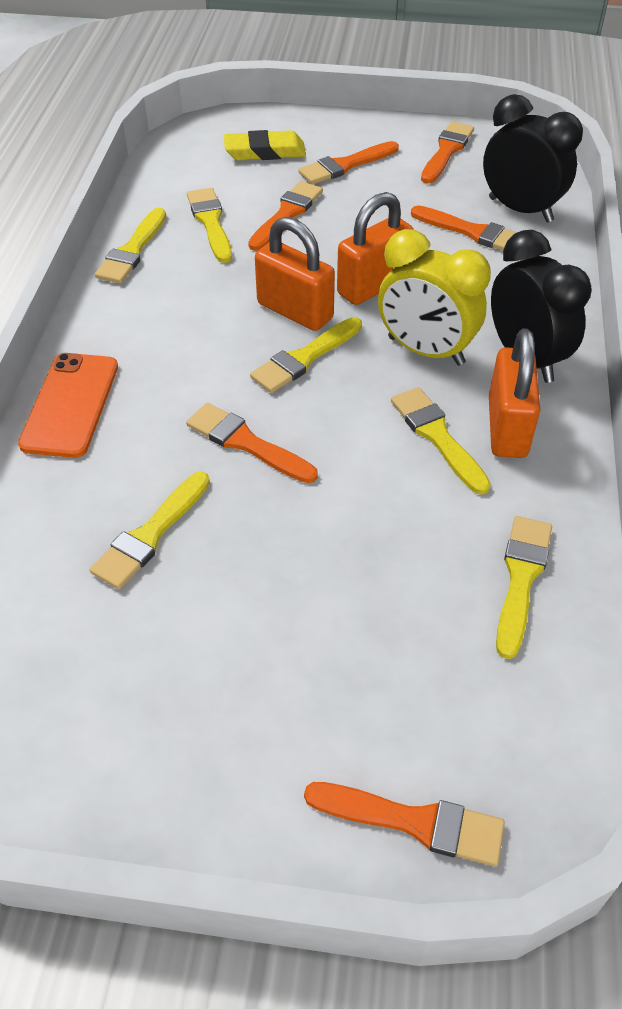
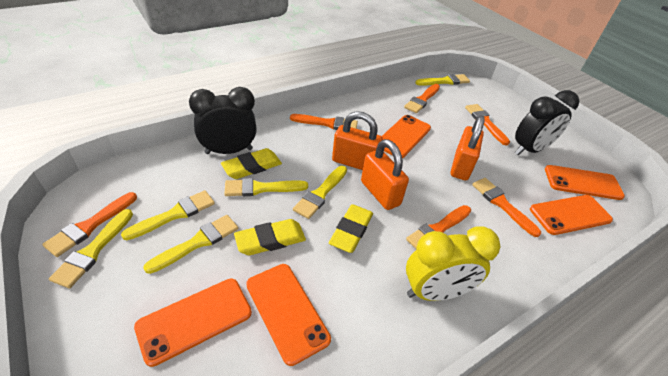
orange phone: [18,353,118,458] = 1 -> [134,278,252,367] [246,264,331,366] [382,115,431,158] [530,195,613,235] [545,165,625,200] = 5
yellow eraser: [224,130,306,160] = 1 -> [221,148,282,179] [234,219,306,255] [329,204,373,253] = 3

